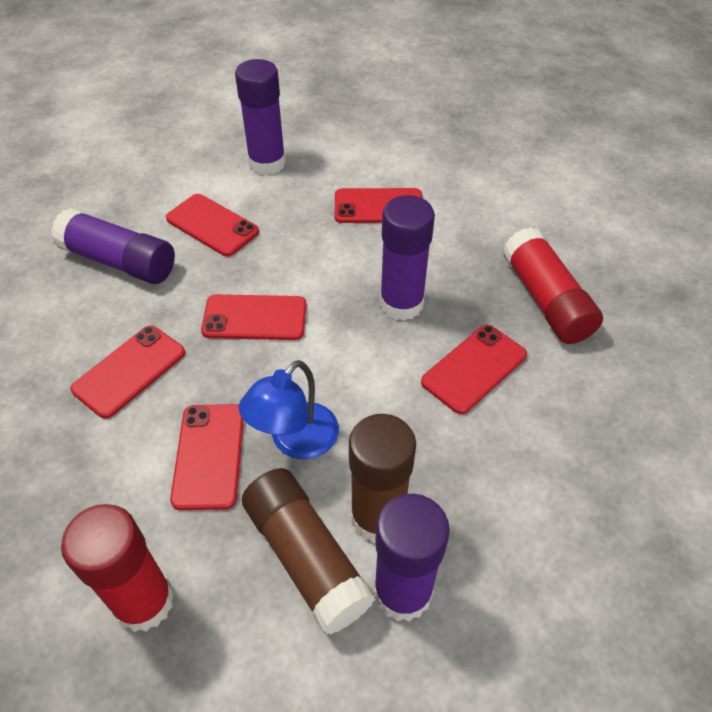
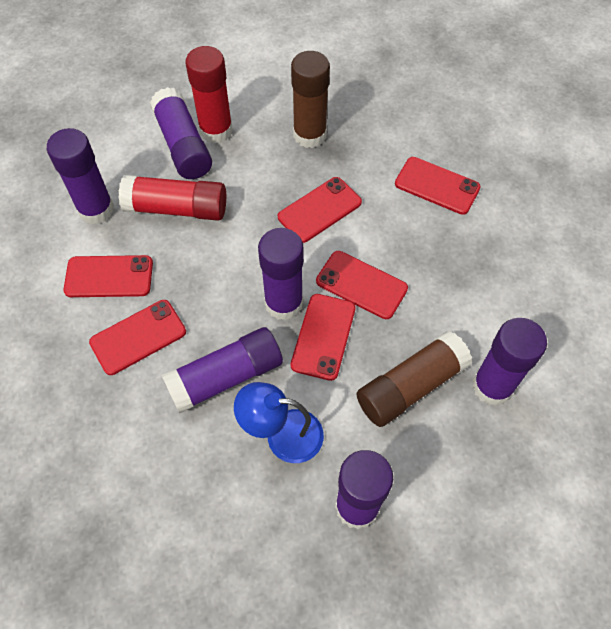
purple glue stick: [51,208,175,284] [235,59,286,175] [374,494,450,622] [380,195,435,321] = 4 -> [47,128,114,224] [150,87,212,179] [161,327,283,414] [258,228,304,320] [335,450,393,530] [472,318,547,406] = 6

